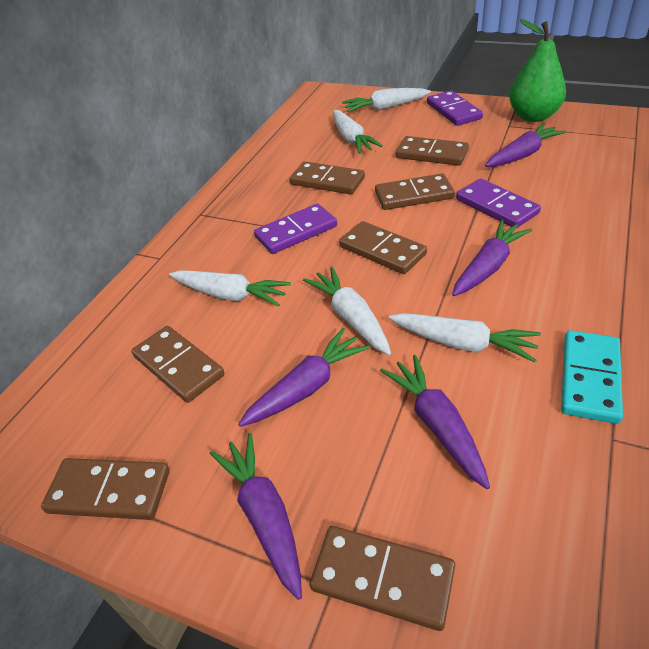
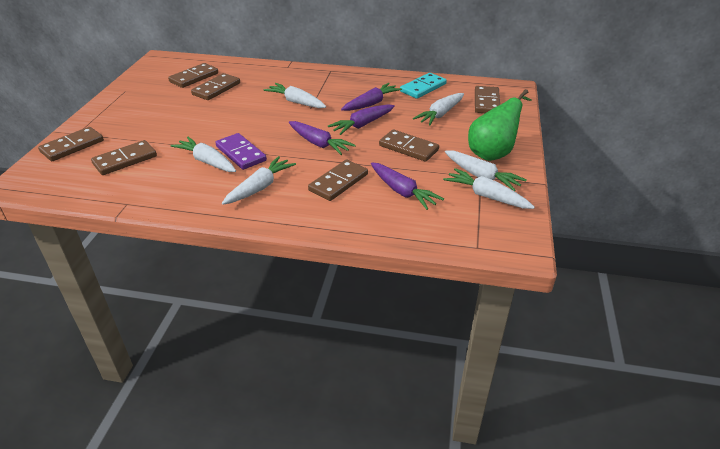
purple carrot: [210,433,302,600] [238,328,370,427] [380,355,490,489] [452,220,532,296] [485,123,566,167] = 5 -> [289,121,356,155] [328,104,395,135] [341,83,402,111] [371,162,444,210] = 4
purple domino: [254,203,337,254] [427,90,483,126] [456,178,541,228] = 3 -> [215,133,267,170] = 1
white carrot: [169,270,291,307] [303,266,391,355] [333,110,383,154] [342,88,431,113] [389,313,541,363] = 5 -> [171,137,236,172] [222,156,296,205] [263,83,326,108] [413,93,464,126] [443,168,535,209] [445,150,527,191] = 6

